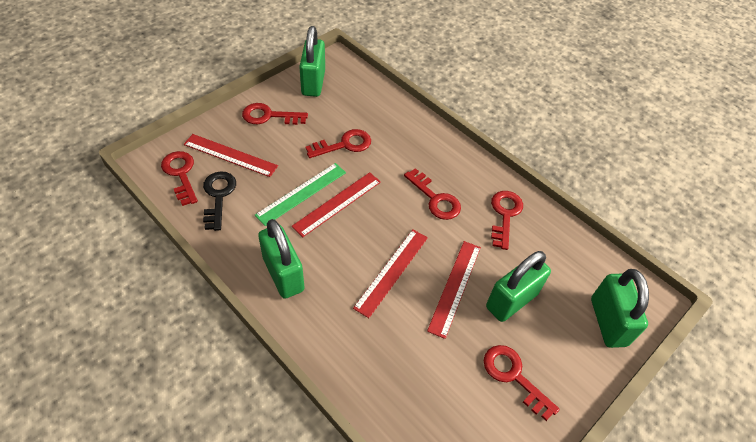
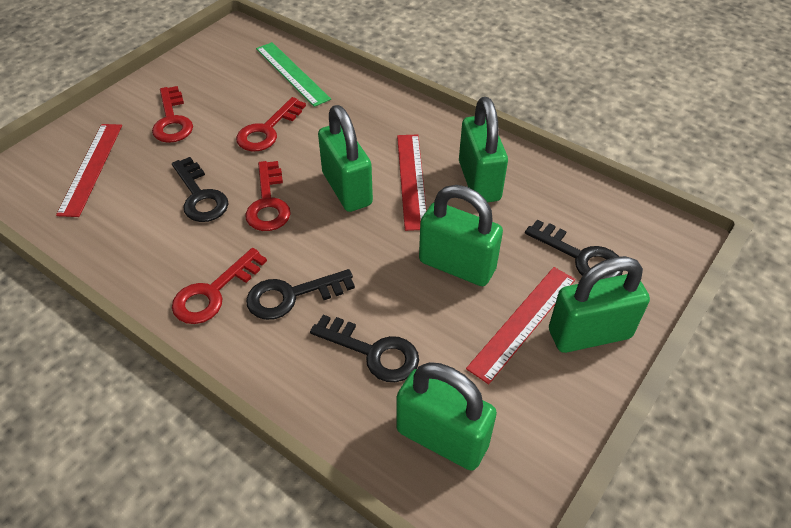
black key: [203,171,236,231] = 1 -> [172,157,228,222] [246,269,355,320] [310,315,419,382] [525,220,623,279] = 4
green padlock: [258,219,305,299] [299,26,325,97] [486,251,551,322] [591,269,649,348] = 4 -> [318,105,373,212] [396,362,497,471] [419,185,503,286] [459,97,508,202] [549,256,650,353] = 5
red key: [161,151,198,206] [242,103,308,125] [305,129,371,158] [404,168,461,220] [484,345,560,421] [491,191,523,250] = 6 -> [152,86,193,143] [172,248,267,324] [236,97,306,151] [245,161,291,231] = 4
red ruler: [184,134,278,177] [292,172,381,237] [353,230,428,318] [427,241,481,339] = 4 -> [56,124,122,217] [397,135,427,231] [466,267,576,384] = 3

